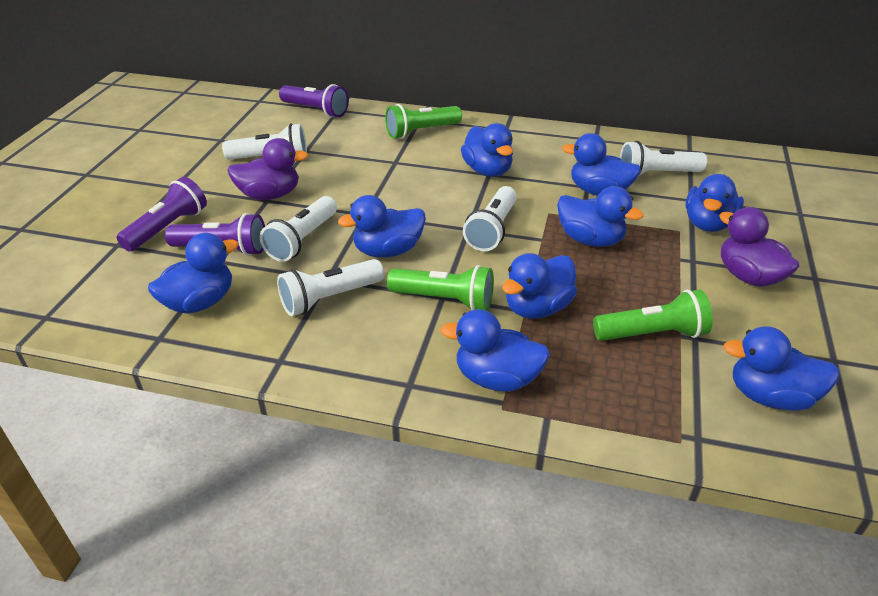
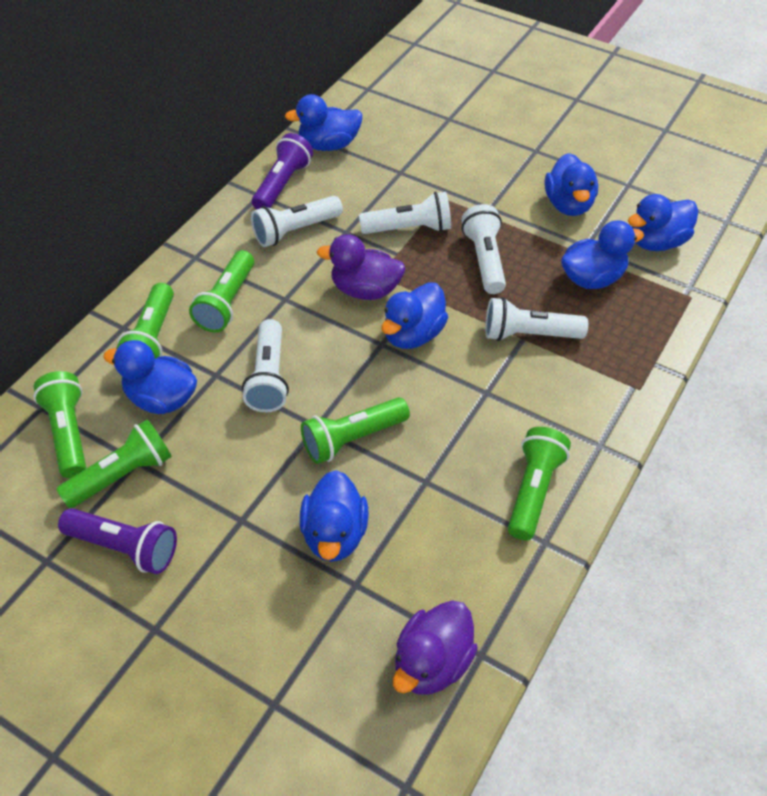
blue duck: [148,233,239,314] [338,195,426,258] [440,309,550,392] [461,123,513,177] [502,253,577,319] [557,186,644,247] [562,133,641,196] [686,174,744,232] [723,326,840,411] = 9 -> [103,340,197,414] [285,94,362,151] [300,470,369,562] [381,282,448,349] [545,153,598,216] [561,220,644,289] [628,194,698,251] = 7
green flashlight: [385,104,462,139] [387,265,494,311] [593,290,713,341] = 3 -> [33,371,86,478] [56,419,172,508] [116,283,174,359] [189,250,254,332] [301,397,410,464] [508,427,571,540] = 6
purple flashlight: [117,177,207,252] [165,213,265,256] [279,84,349,118] = 3 -> [58,508,177,574] [252,133,313,209] = 2

